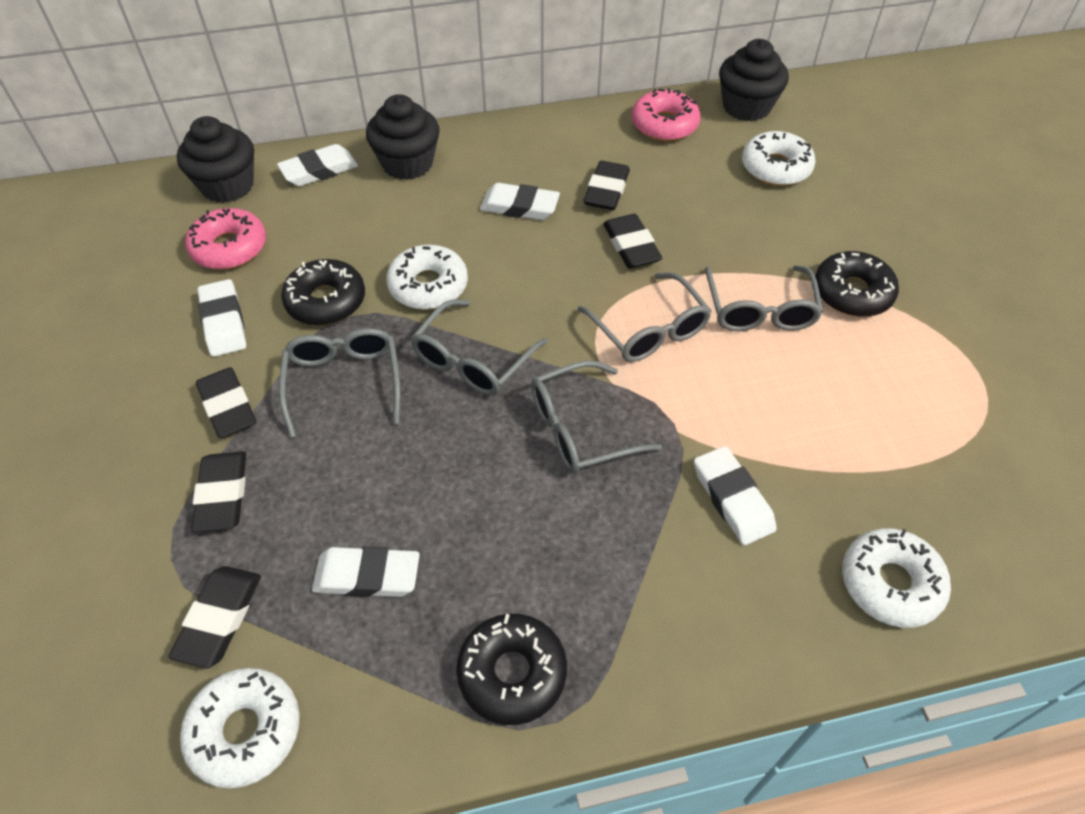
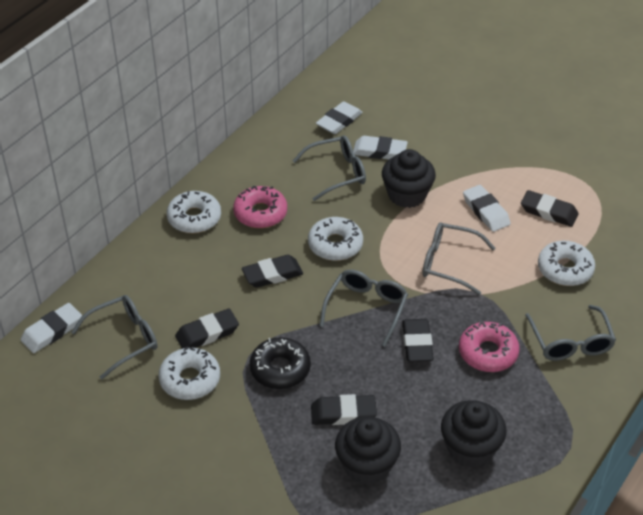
black donut: [281,259,365,326] [456,614,567,725] [815,251,899,317] = 3 -> [250,337,311,389] = 1
white eraser: [198,279,246,357] [277,144,358,186] [312,546,420,597] [480,183,560,220] [694,446,777,545] = 5 -> [21,303,82,353] [316,101,363,134] [353,136,408,159] [463,185,511,232] = 4

